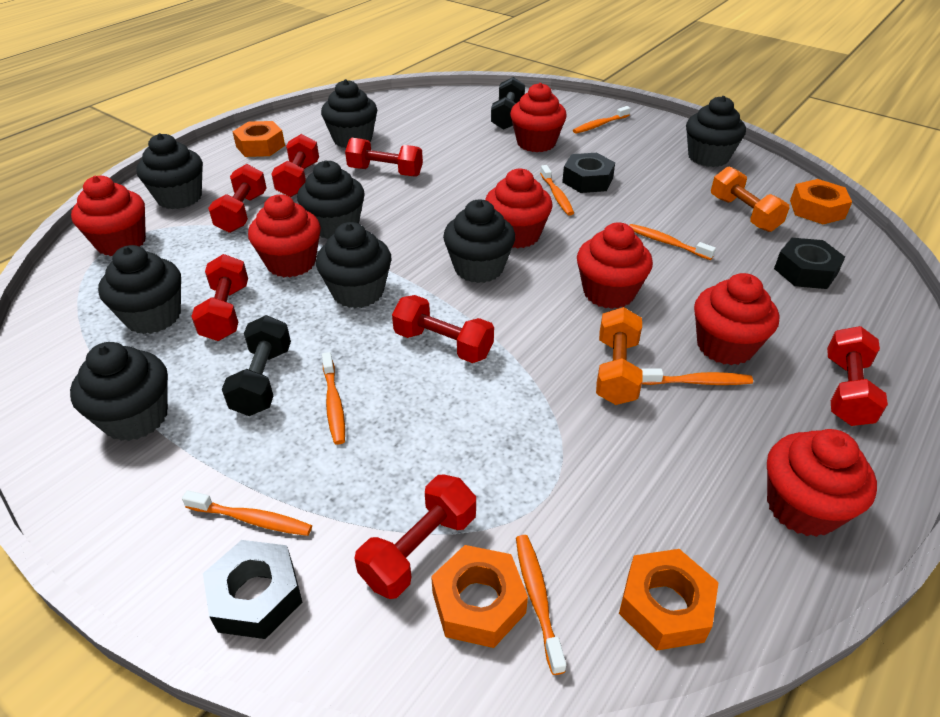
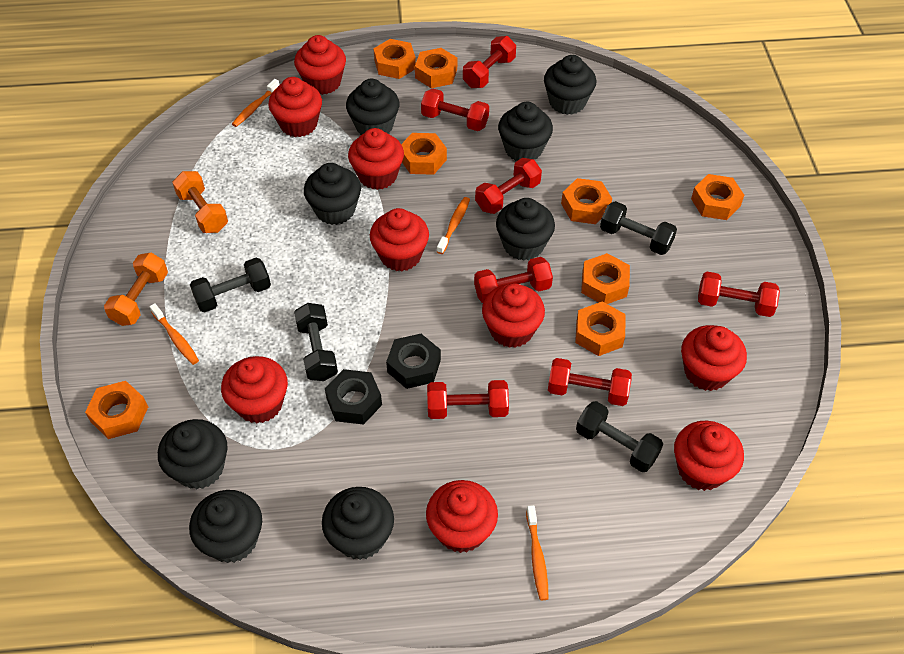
black dumbbell: [222,315,291,416] [491,77,525,130] = 2 -> [190,258,271,312] [294,303,338,381] [576,401,663,472] [600,201,677,255] = 4
black nut: [203,540,302,639] [562,153,615,193] [774,238,845,289] = 3 -> [325,369,382,425] [386,334,441,389] = 2
orange nut: [232,121,285,157] [431,545,528,648] [619,549,719,651] [790,179,852,224] = 4 -> [85,381,148,439] [373,39,416,79] [401,133,447,175] [415,48,457,88] [561,178,612,224] [575,302,626,356] [581,253,630,304] [691,174,744,220] = 8
orange toothbrush: [182,490,312,536] [322,352,345,445] [516,535,566,675] [540,165,574,216] [573,106,631,134] [629,224,716,260] [641,369,753,385] = 7 -> [149,303,199,365] [232,79,279,127] [437,197,470,254] [526,505,549,600] = 4
red cupcake: [71,176,146,256] [248,195,321,278] [485,168,553,248] [510,83,567,152] [577,222,653,309] [694,273,779,365] [767,429,877,537] = 7 -> [221,356,288,423] [268,77,322,137] [294,35,346,95] [348,128,404,190] [370,208,429,271] [426,480,498,553] [482,283,545,348] [674,421,744,491] [681,325,747,391] = 9

